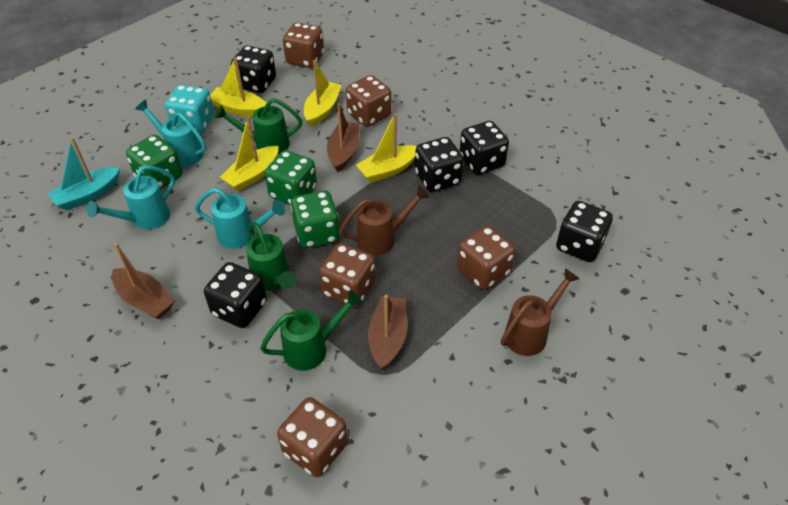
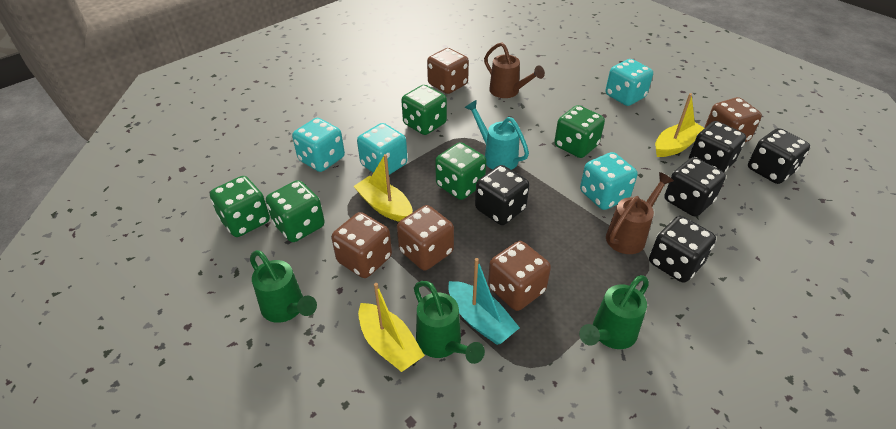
brown boat: [112,243,175,319] [327,103,359,172] [368,295,407,370] = 3 -> none = 0
green dice: [126,135,182,189] [264,150,317,205] [291,191,340,248] = 3 -> [210,176,270,237] [266,180,325,242] [401,85,447,135] [435,142,486,200] [554,105,605,158] = 5
turquoise dice: [165,85,214,134] = 1 -> [292,118,345,172] [357,123,408,175] [580,152,638,210] [605,59,653,106] = 4
turquoise watering can: [86,165,175,229] [135,100,206,167] [195,188,285,249] = 3 -> [464,100,529,170] = 1
yellow boat: [210,57,266,117] [220,117,278,191] [304,60,342,127] [356,113,417,183] = 4 -> [353,154,413,222] [358,283,425,372] [655,93,704,157] = 3

